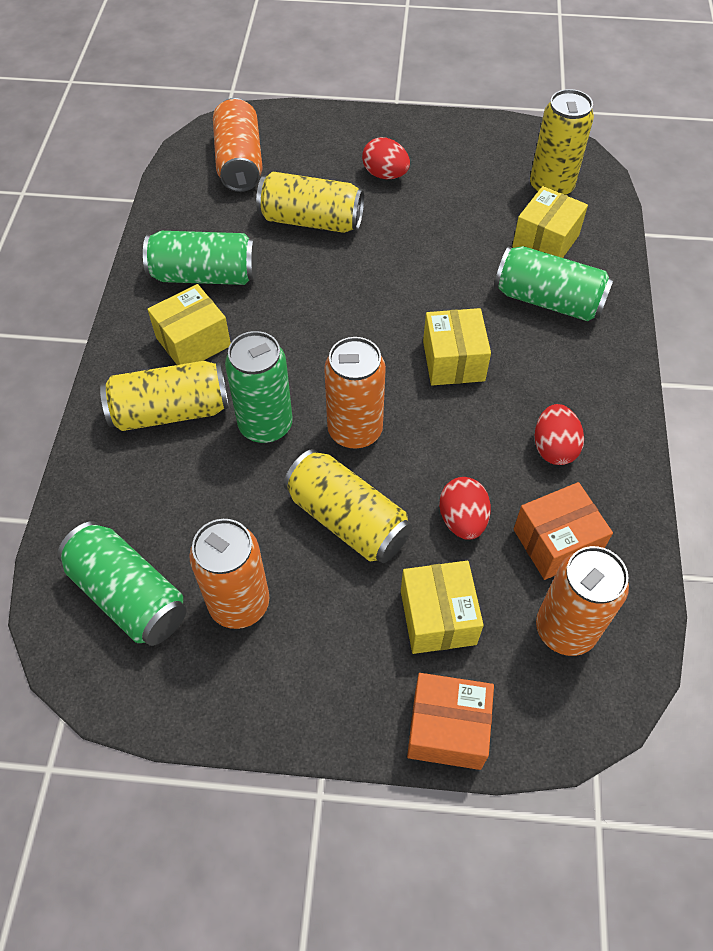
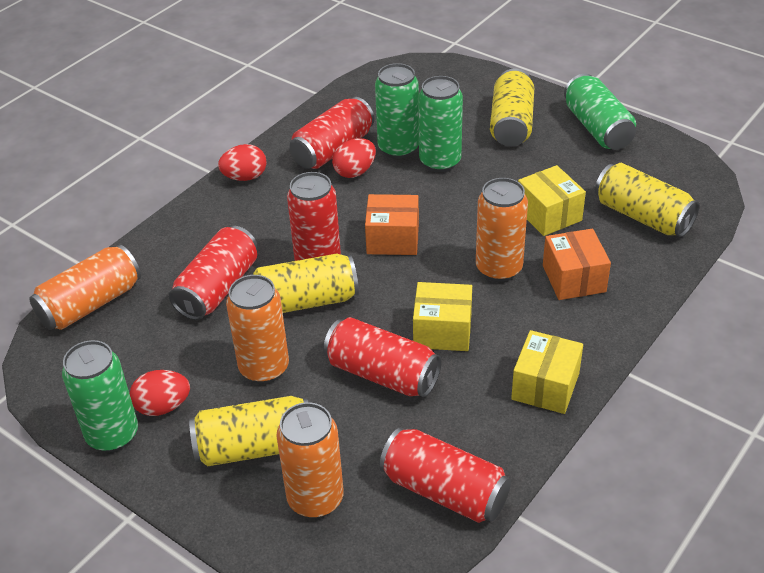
red can: none = 0 -> [169,226,258,320] [287,172,341,261] [289,97,375,169] [323,317,442,397] [379,427,511,523] = 5
yellow box: [147,284,231,365] [401,561,484,654] [423,308,491,386] [512,186,588,258] = 4 -> [413,282,472,351] [511,330,583,414] [518,165,586,236] = 3

